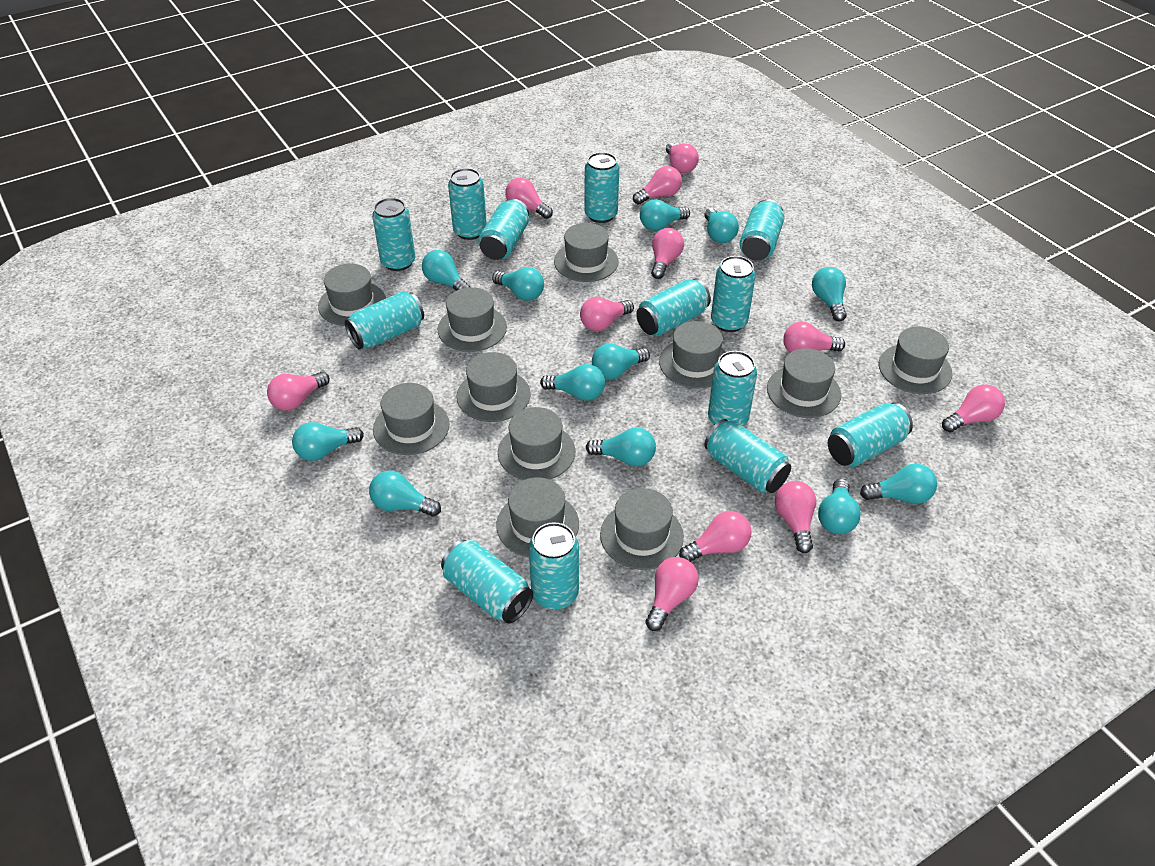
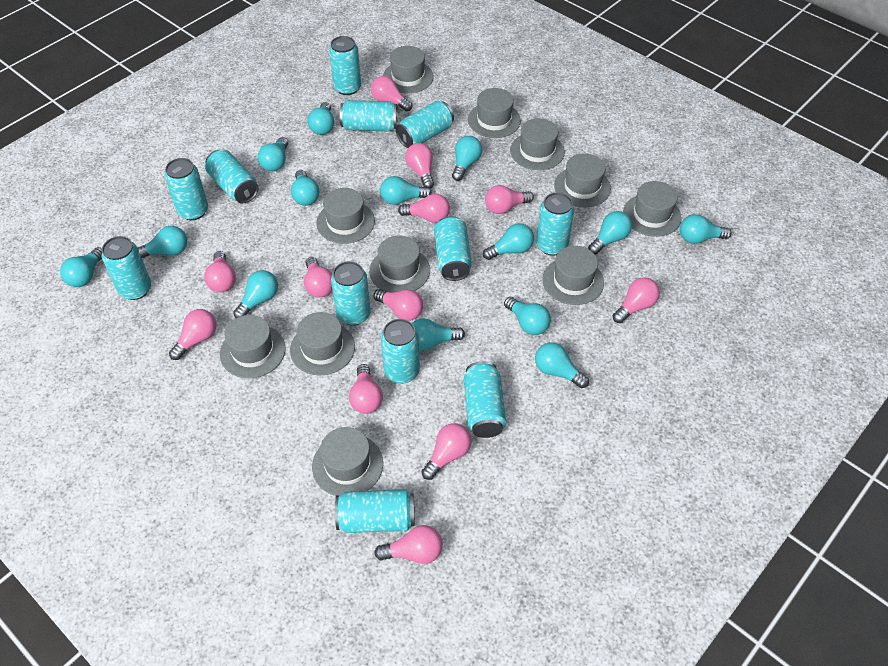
pink light bulb: [267,372,330,411] [505,178,553,219] [580,297,634,331] [633,166,682,205] [645,557,699,631] [651,228,684,279] [666,143,699,173] [679,511,752,562] [775,481,816,553] [783,322,845,353] [942,384,1005,433] = 11 -> [169,309,217,360] [204,251,236,292] [304,257,332,297] [349,364,383,414] [371,76,412,111] [374,289,423,321] [374,525,443,564] [398,194,450,223] [405,143,434,189] [422,423,471,480] [485,185,534,214] [613,277,660,323] = 12
turquoise can: [345,291,424,350] [372,198,415,271] [441,540,533,624] [448,168,487,240] [478,199,529,260] [529,522,579,610] [584,152,619,223] [636,278,711,336] [704,419,791,493] [708,351,757,426] [711,256,756,332] [739,199,784,261] [828,402,913,467] = 13 -> [102,236,151,300] [165,158,208,220] [205,150,258,203] [329,36,361,95] [331,261,371,326] [335,489,415,533] [340,100,398,132] [381,319,420,384] [396,100,454,148] [434,216,472,281] [464,361,506,438] [536,192,574,256] = 12
turquoise light bulb: [292,422,364,461] [369,470,441,517] [422,250,470,291] [492,267,544,301] [540,364,605,401] [586,428,656,466] [592,343,650,380] [640,199,690,231] [704,208,739,243] [812,267,847,322] [818,479,861,534] [860,464,937,504] = 12 -> [60,247,102,287] [138,226,187,258] [233,270,278,318] [258,137,288,171] [291,170,320,206] [307,102,334,135] [380,176,432,205] [412,318,465,351] [452,136,482,181] [483,223,534,260] [504,297,551,335] [535,342,589,388] [588,211,632,255] [680,214,732,244] = 14

